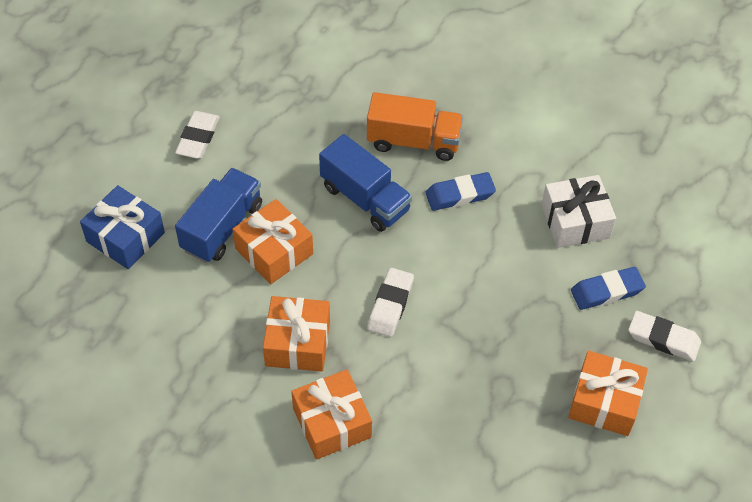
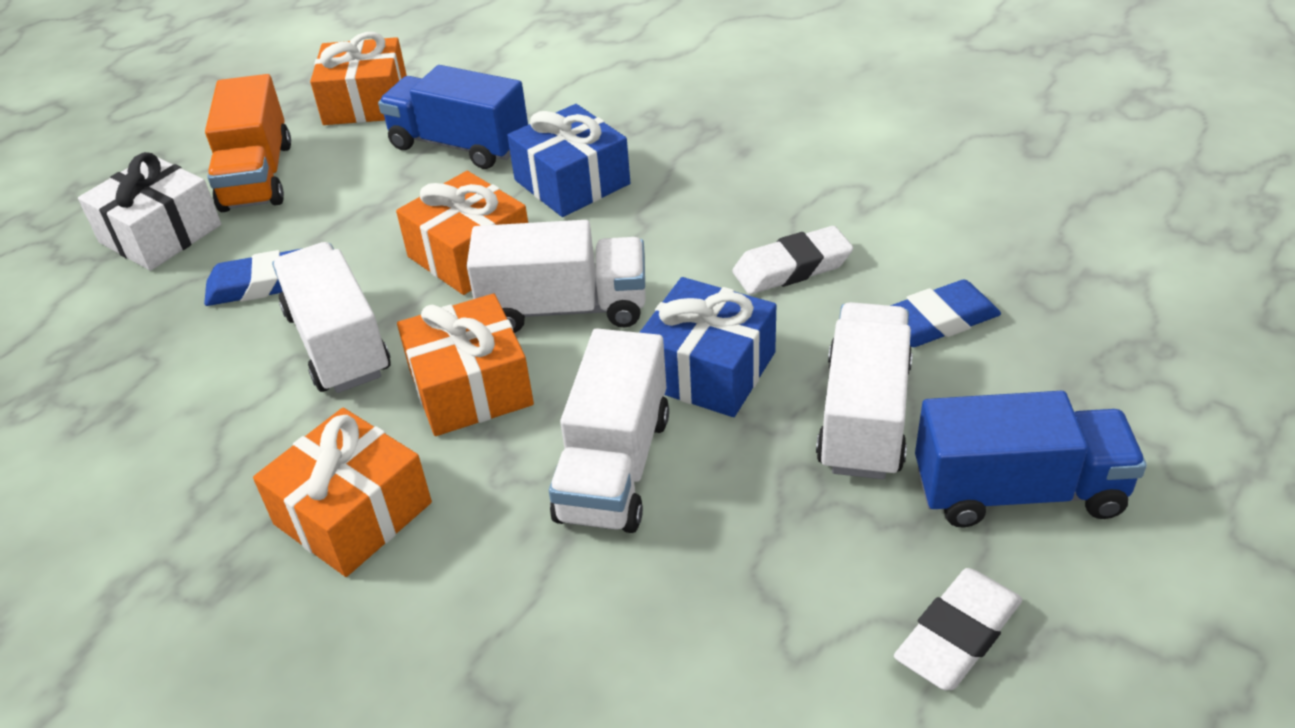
blue gift: [80,185,165,269] = 1 -> [507,104,630,217] [639,277,776,417] = 2
white eraser: [175,111,220,159] [367,268,414,337] [628,311,701,362] = 3 -> [732,226,853,294] [894,568,1022,690] = 2
white truck: none = 0 -> [272,242,391,393] [467,220,646,333] [549,328,669,533] [816,302,912,479] = 4

